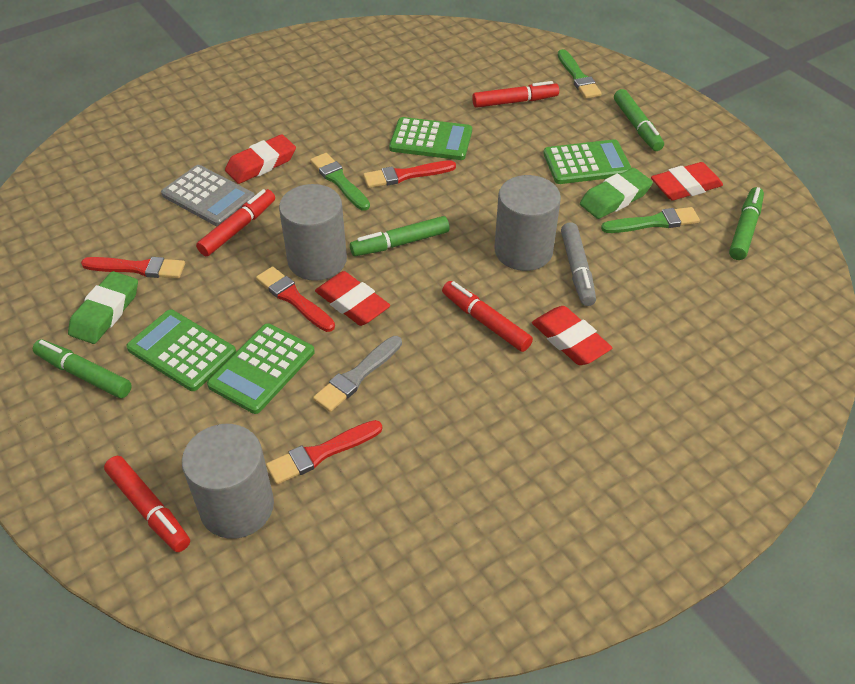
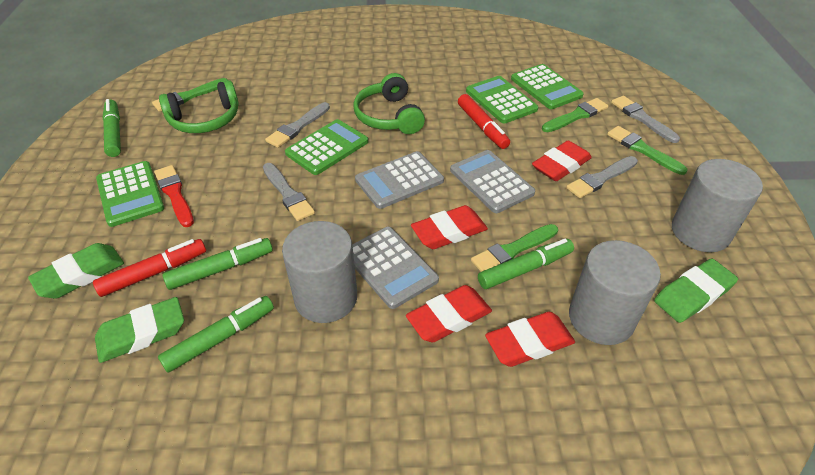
green brush: [310,153,370,211] [558,49,602,99] [601,207,700,233] = 3 -> [152,78,228,112] [471,224,558,272] [542,98,608,132] [607,126,688,175] = 4
green eraser: [68,271,138,344] [580,168,653,219] = 2 -> [28,243,124,298] [95,297,184,363] [654,259,738,323] = 3
green headphones: none = 0 -> [159,80,239,133] [353,73,425,134] = 2
grey brush: [313,336,402,412] = 1 -> [263,163,315,221] [265,102,330,148] [566,156,638,198] [611,96,680,143] = 4
grey calculator: [161,165,255,226] = 1 -> [352,227,439,309] [355,151,444,209] [450,150,535,213] = 3
grey marker: [561,222,596,306] = 1 -> none = 0
red brush: [81,257,185,278] [256,266,335,332] [266,420,382,485] [363,160,456,188] = 4 -> [154,165,194,227] = 1
red marker: [104,456,190,552] [196,189,275,256] [442,281,533,352] [472,81,559,108] = 4 -> [93,239,206,297] [458,94,510,149] = 2

